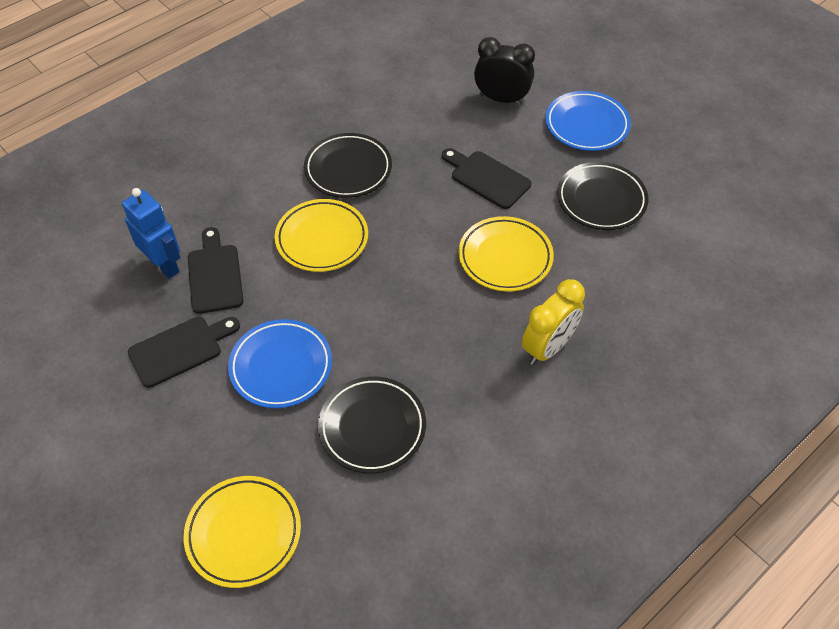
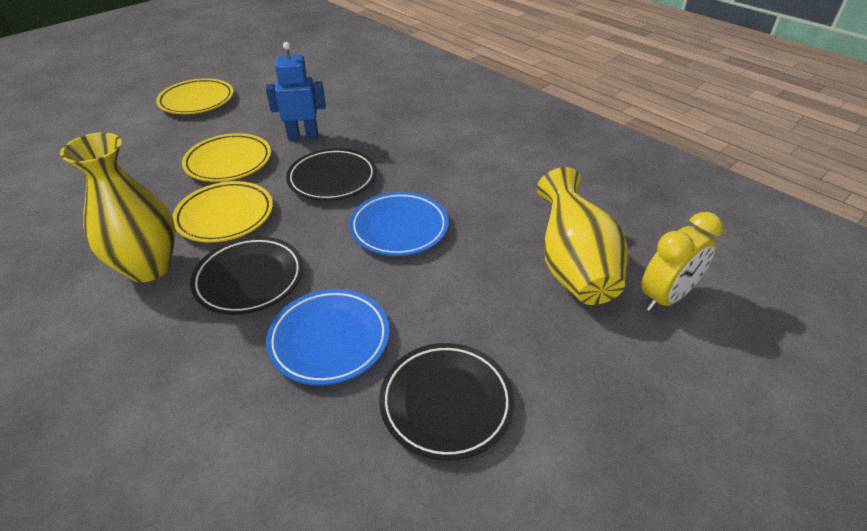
black clock: [474,37,535,104] = 1 -> none = 0
black cutting board: [128,317,240,388] [188,227,244,314] [442,148,531,209] = 3 -> none = 0
yellow vase: none = 0 -> [60,132,176,282] [537,167,628,305] = 2

